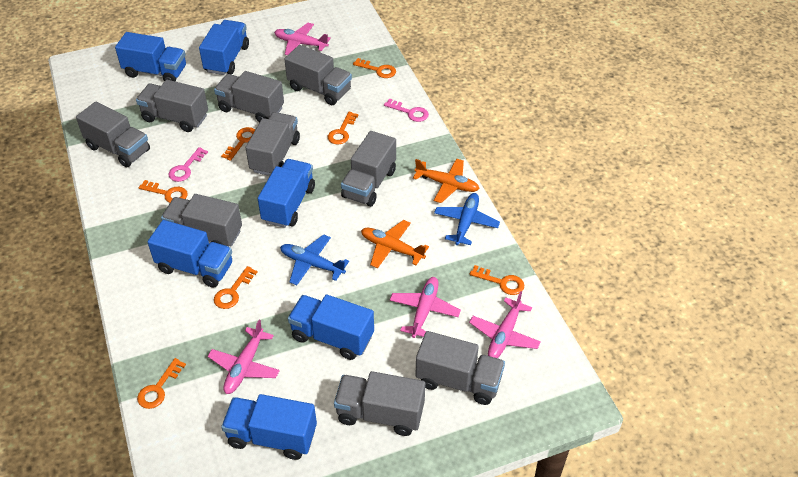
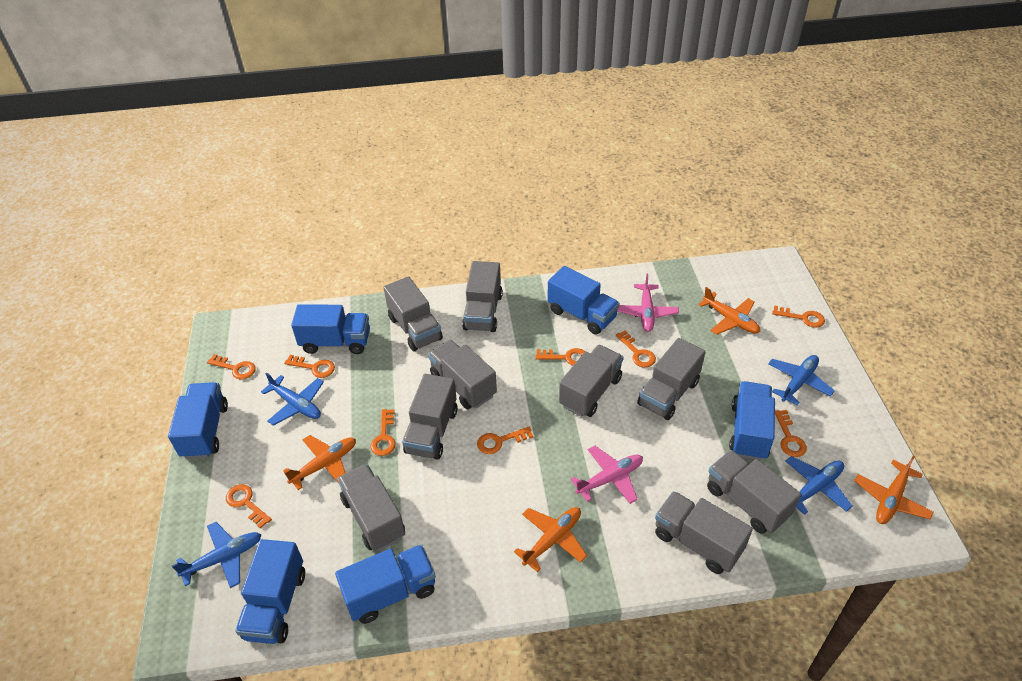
blue plane: [280,234,349,285] [434,193,500,245] = 2 -> [172,522,261,588] [261,372,324,426] [768,355,835,405] [785,456,853,515] = 4
orange key: [137,358,186,409] [139,180,188,203] [214,266,257,309] [221,127,255,161] [328,112,358,145] [353,58,396,78] [470,265,524,295] = 7 -> [207,354,256,379] [226,484,272,529] [284,355,335,378] [370,409,396,456] [477,426,533,454] [535,348,585,365] [616,330,656,367] [772,306,825,328] [775,410,807,457] = 9
orange plane: [361,220,429,268] [413,158,480,203] = 2 -> [283,435,356,490] [514,507,587,572] [698,287,760,335] [854,456,934,524] = 4
pink key: [168,147,208,182] [384,99,429,122] = 2 -> none = 0
pink plane: [208,320,280,394] [274,23,331,55] [390,277,461,338] [469,291,541,358] = 4 -> [571,446,643,504] [617,274,679,332] = 2

